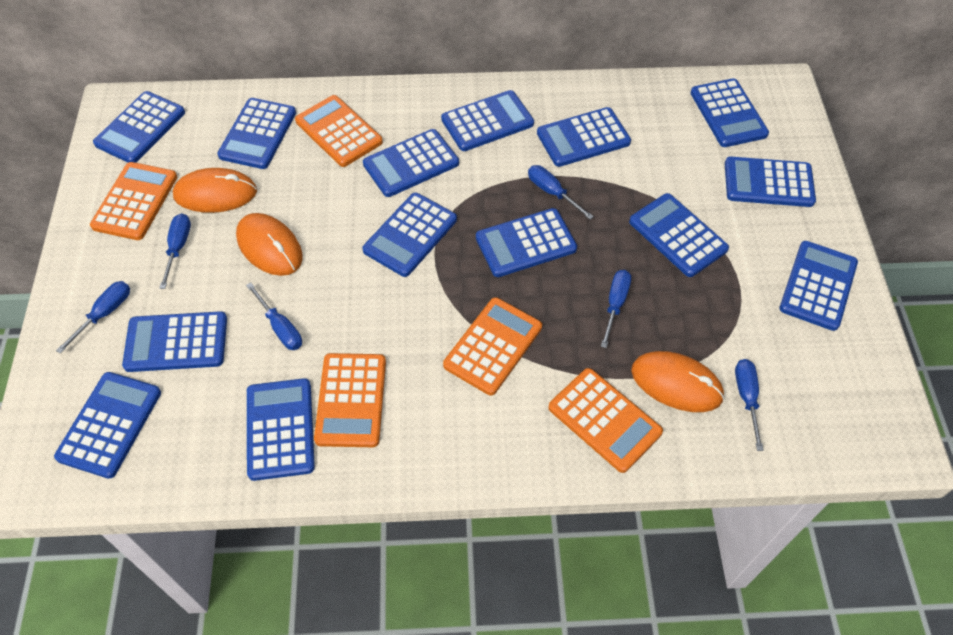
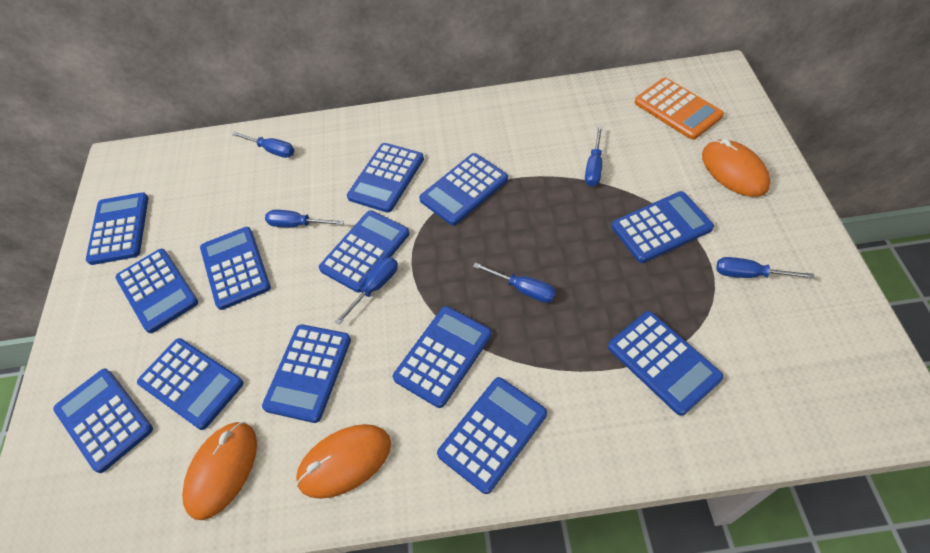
blue calculator: [54,372,161,479] [93,91,185,163] [122,311,227,372] [217,98,296,169] [247,378,315,481] [362,193,457,277] [363,129,459,197] [441,90,534,151] [476,208,577,277] [537,107,631,167] [629,193,729,277] [691,78,769,147] [725,157,816,207] [779,241,858,331] = 14 -> [53,368,153,473] [86,192,149,265] [115,249,198,333] [137,338,244,430] [200,227,271,310] [262,324,351,423] [319,210,409,293] [347,143,424,213] [393,306,492,408] [419,153,508,226] [437,377,547,494] [608,311,723,416] [612,191,714,263] = 13
orange calculator: [90,162,177,240] [295,95,383,167] [314,353,386,447] [443,297,542,395] [548,368,663,473] = 5 -> [635,78,724,140] = 1

